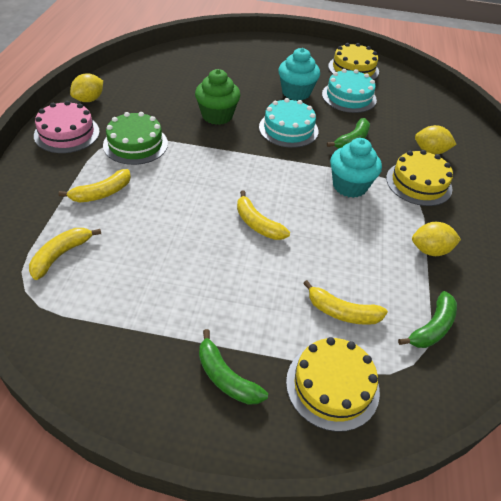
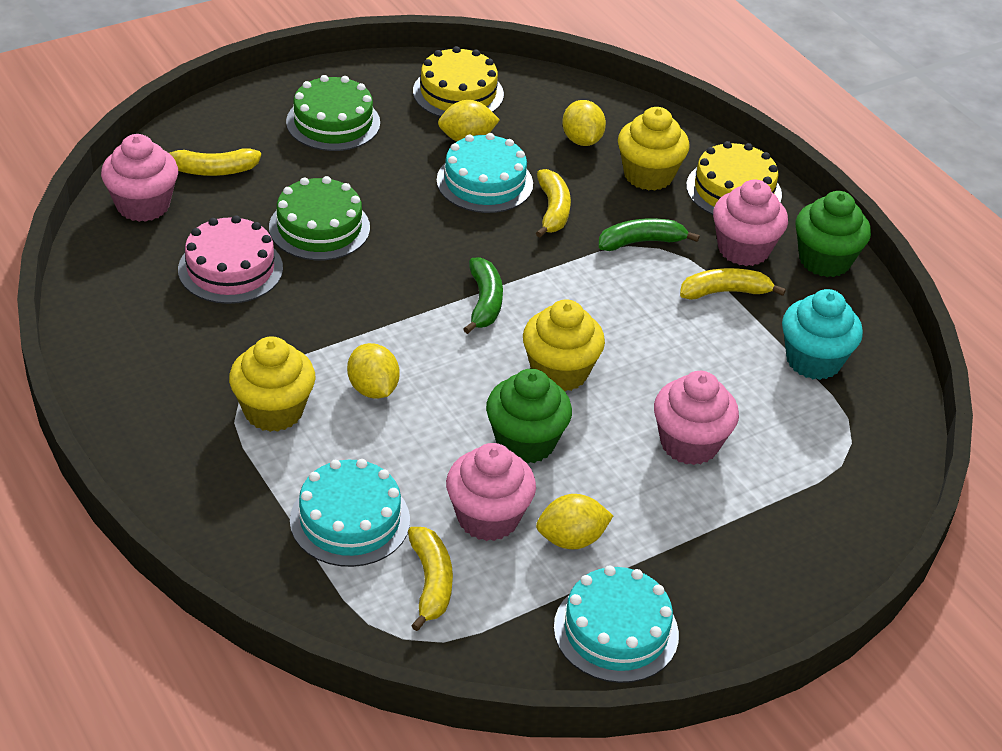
green banana: [199,329,268,405] [327,118,370,149] [398,291,457,348] = 3 -> [464,257,503,334] [598,218,700,251] = 2
green cake: [103,112,168,165] = 1 -> [269,176,370,260] [286,75,380,151] = 2
green cupcake: [195,69,240,125] = 1 -> [486,369,572,464] [796,191,871,277] = 2
pink cupcake: none = 0 -> [101,134,178,222] [446,443,536,541] [654,371,739,465] [713,180,788,266] = 4
turquoise cake: [259,98,319,148] [322,69,377,113] = 2 -> [290,459,410,567] [436,133,533,213] [554,566,679,683] = 3
turquoise cupcake: [278,48,320,101] [330,138,382,198] = 2 -> [782,289,863,380] = 1
yellow cake: [286,337,380,432] [328,43,379,80] [386,150,453,206] = 3 -> [413,46,504,117] [686,141,782,215] = 2
yellow cupcake: none = 0 -> [229,336,316,432] [523,299,605,391] [618,107,690,191] = 3
yellow lemon: [70,73,103,102] [412,222,461,256] [415,125,457,155] = 3 -> [347,343,400,399] [438,100,500,141] [536,494,613,549] [562,100,606,146] = 4

